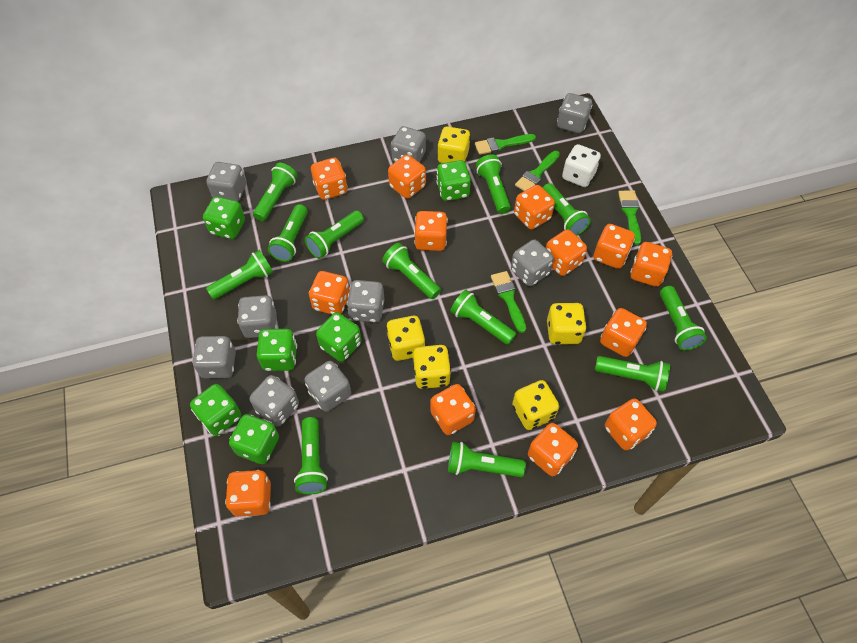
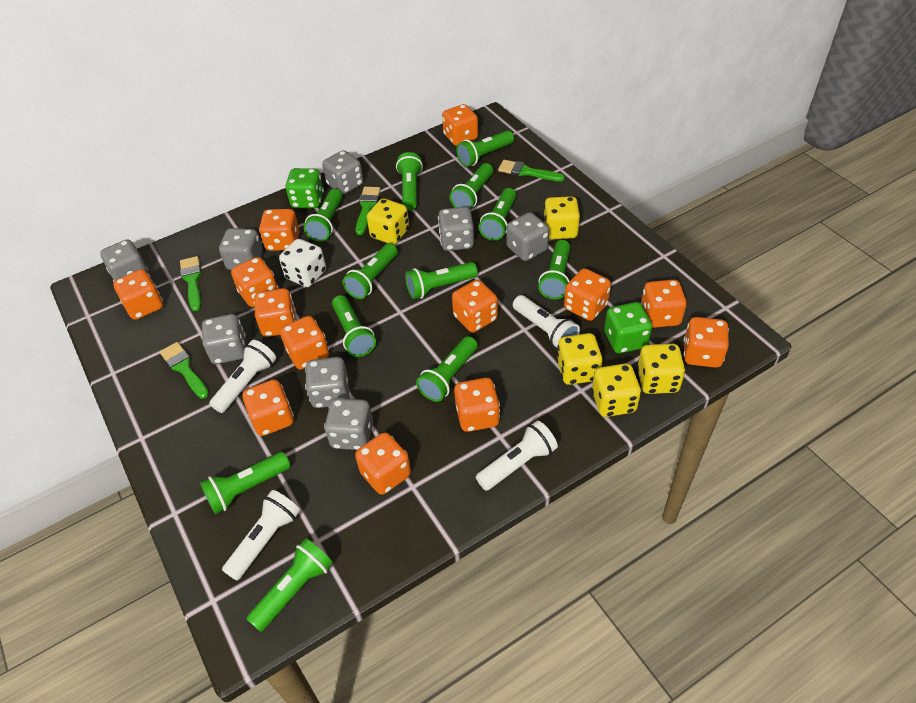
green dice: [190,384,241,436] [203,197,245,239] [229,414,279,464] [257,329,297,371] [316,312,361,362] [436,160,471,201] = 6 -> [285,168,324,208] [604,302,652,353] = 2
grey dice: [192,336,236,378] [206,162,246,202] [237,295,277,338] [249,375,299,427] [304,361,351,412] [347,280,385,323] [391,126,426,163] [511,240,554,286] [557,93,592,133] = 9 -> [100,240,148,282] [202,314,246,364] [219,228,263,270] [305,357,349,408] [322,150,363,195] [324,398,373,450] [438,207,474,251] [506,212,549,261] = 8
white flashlight: none = 0 -> [209,340,276,413] [222,490,300,581] [476,421,558,491] [513,295,580,348] = 4

